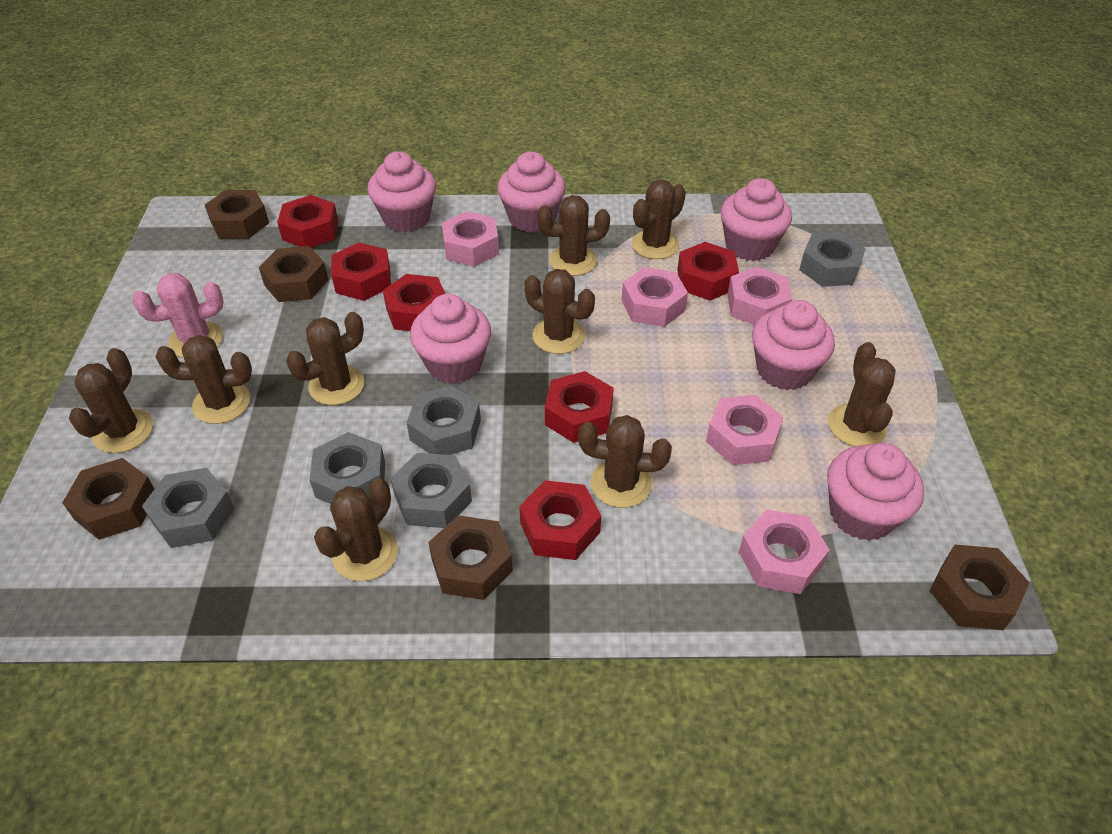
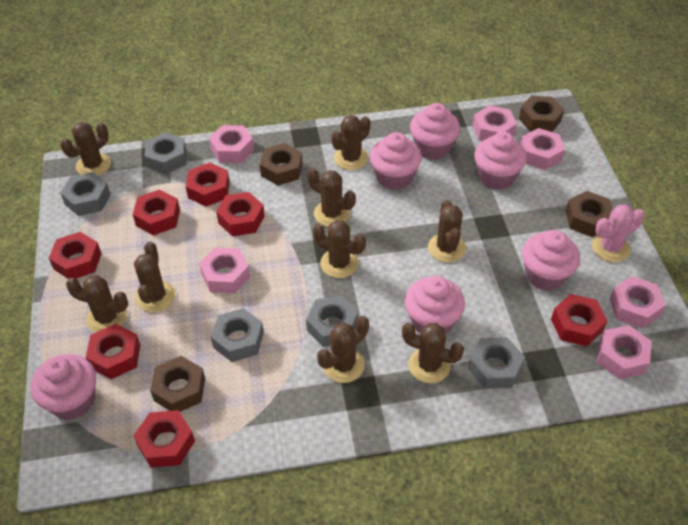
brown nut: [62,458,154,540] [205,190,269,239] [259,246,328,302] [428,515,513,600] [929,544,1030,630] = 5 -> [150,356,205,412] [260,143,303,186] [519,96,564,132] [566,191,613,237] = 4
pink nut: [442,211,499,267] [621,267,688,327] [706,395,783,465] [727,267,793,325] [739,509,830,594] = 5 -> [199,247,250,293] [209,125,254,163] [473,105,517,141] [520,128,565,170] [597,325,652,379] [610,276,666,328] = 6
red nut: [277,195,338,248] [331,242,391,301] [383,274,445,331] [519,480,601,560] [545,371,614,443] [677,242,739,301] = 6 -> [49,232,102,279] [86,324,140,379] [132,189,180,235] [133,410,195,468] [186,162,230,207] [216,192,265,236] [551,294,608,346] = 7

